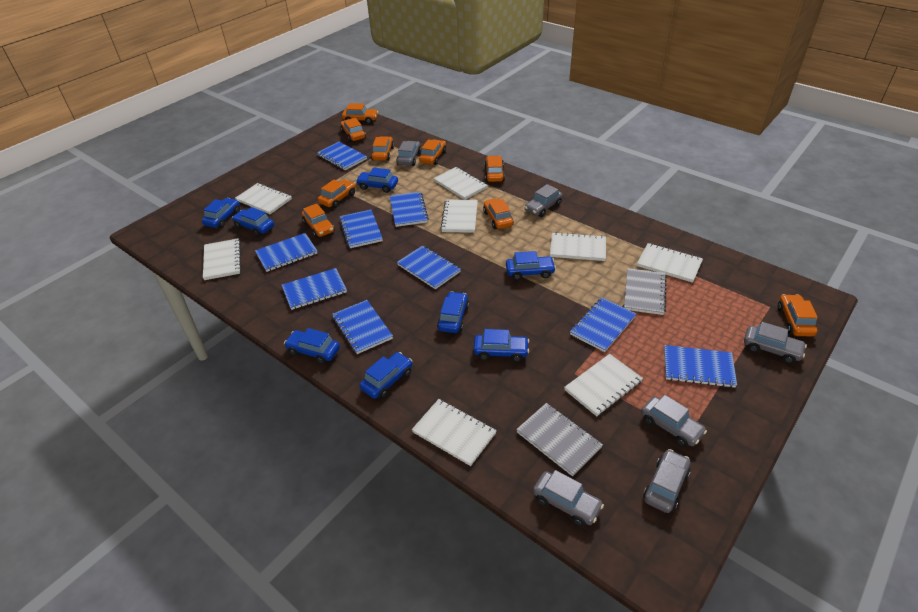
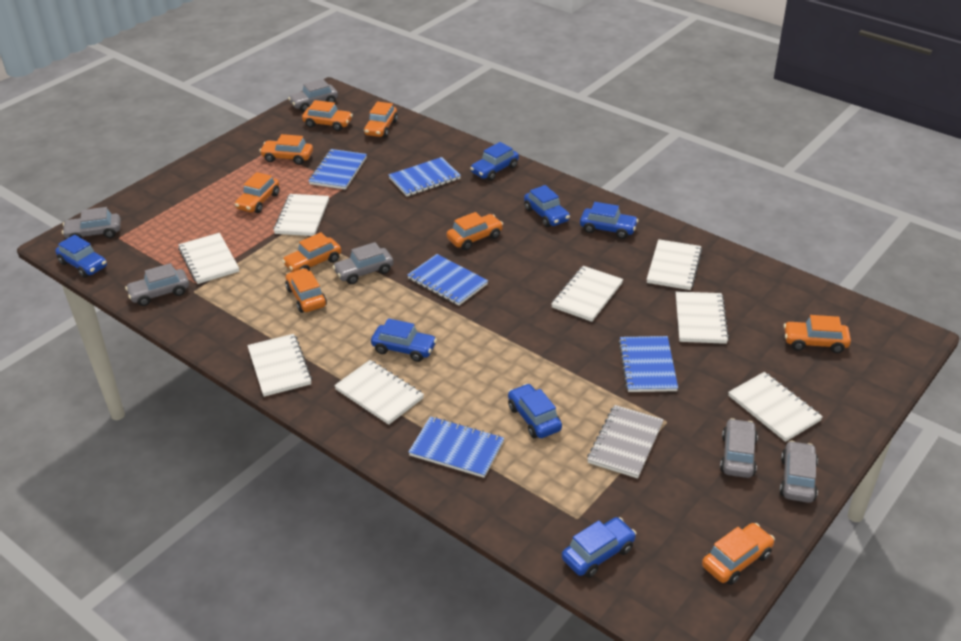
blue car: [202,198,240,228] [232,207,274,236] [284,328,340,364] [356,168,398,193] [360,352,412,399] [437,291,469,333] [473,329,529,362] [506,251,556,280] = 8 -> [55,235,107,278] [371,318,437,362] [470,142,519,181] [508,383,562,438] [524,185,570,227] [562,517,636,578] [580,202,638,239] = 7
blue notebook: [255,233,317,272] [282,268,347,310] [317,142,367,170] [332,300,393,354] [339,210,383,248] [390,192,429,227] [397,246,461,289] [570,298,636,352] [664,345,737,388] = 9 -> [309,149,367,190] [388,157,461,196] [407,254,488,306] [409,417,504,478] [618,336,678,392] = 5
grey notebook: [516,403,603,476] [624,268,666,315] = 2 -> [587,405,664,478] = 1

